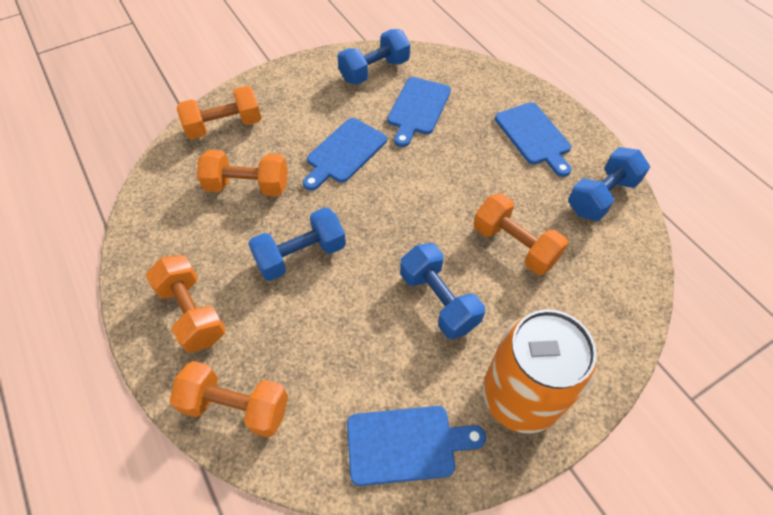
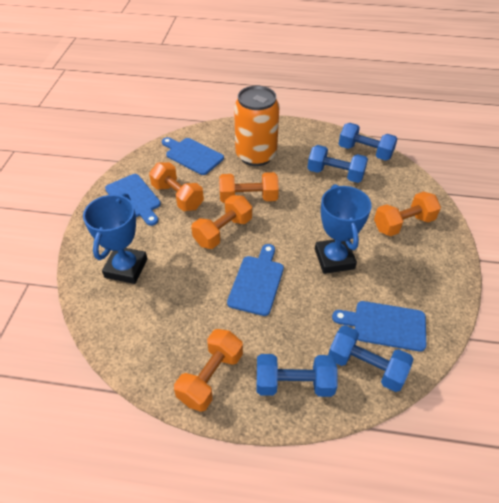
blue trophy: none = 0 -> [83,193,148,284] [315,184,371,274] = 2

